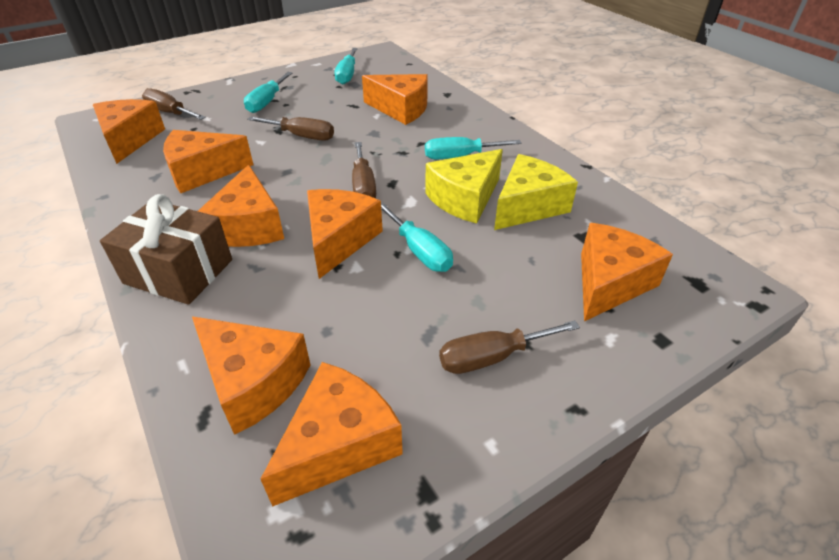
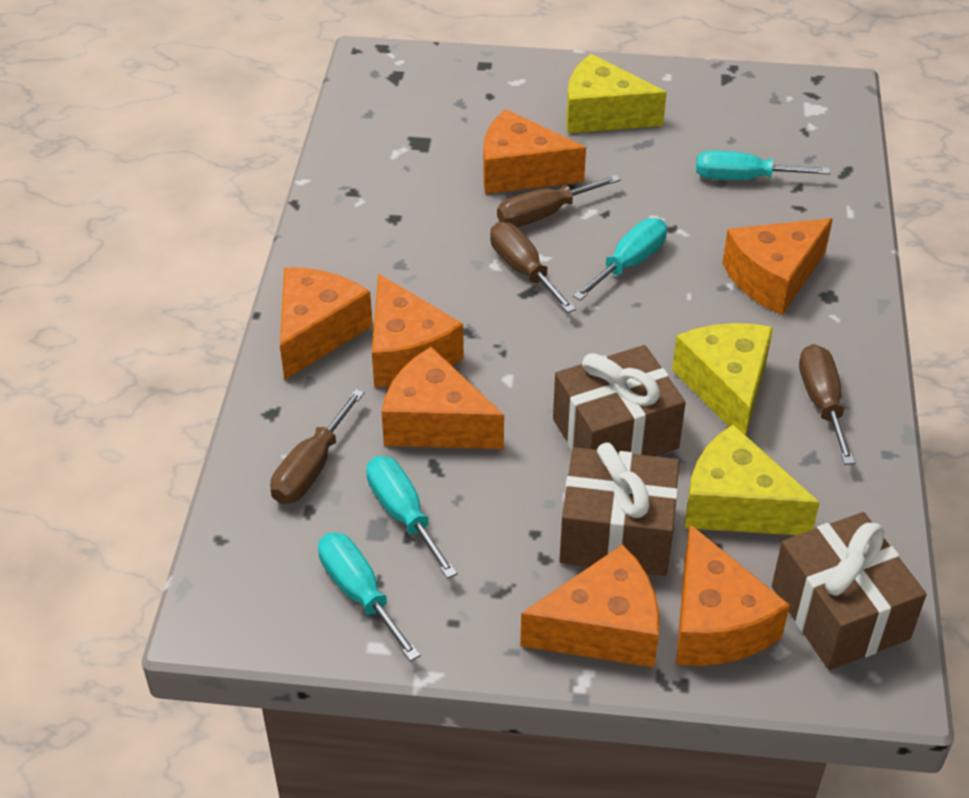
brown gift: [100,194,232,305] = 1 -> [553,345,686,456] [559,443,679,576] [772,512,927,670] = 3
orange cheese: [93,99,165,164] [163,130,253,193] [192,316,310,435] [198,165,284,247] [261,362,403,507] [307,189,383,279] [362,74,428,125] [581,223,673,321] = 8 -> [280,267,373,380] [372,273,464,387] [382,347,504,449] [483,109,586,194] [520,544,659,668] [676,524,790,666] [722,218,833,315] = 7
yellow cheese: [425,149,503,224] [494,154,578,230] = 2 -> [566,54,667,133] [672,323,773,435] [685,424,820,535] = 3

